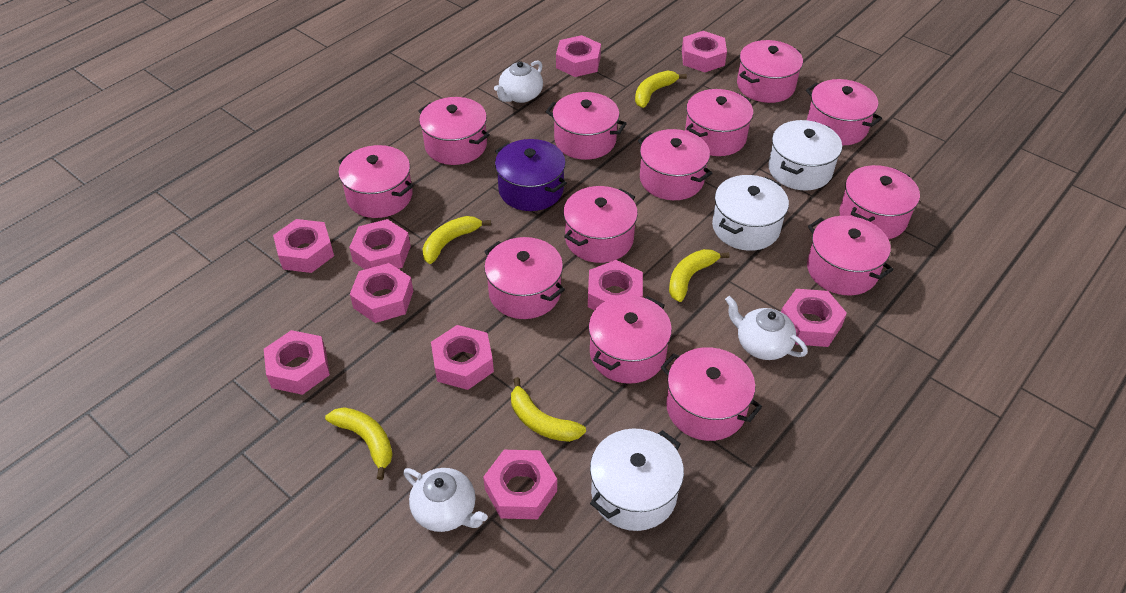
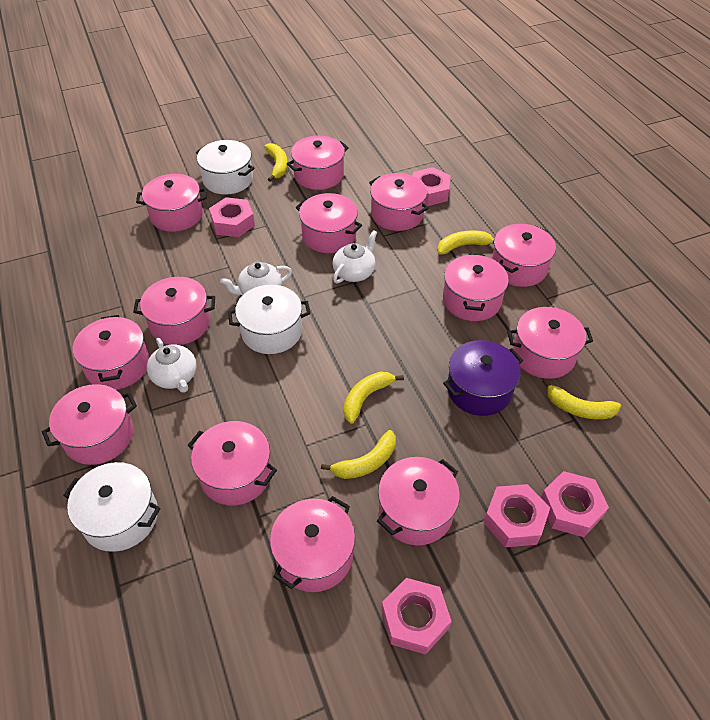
pink nut: [264,330,330,395] [273,219,334,273] [349,219,411,270] [350,263,413,323] [431,325,494,390] [483,450,557,519] [556,35,601,77] [588,260,643,310] [682,31,727,72] [781,289,847,347] = 10 -> [209,197,255,237] [381,578,452,655] [413,167,451,206] [484,484,550,547] [541,471,609,537] = 5

